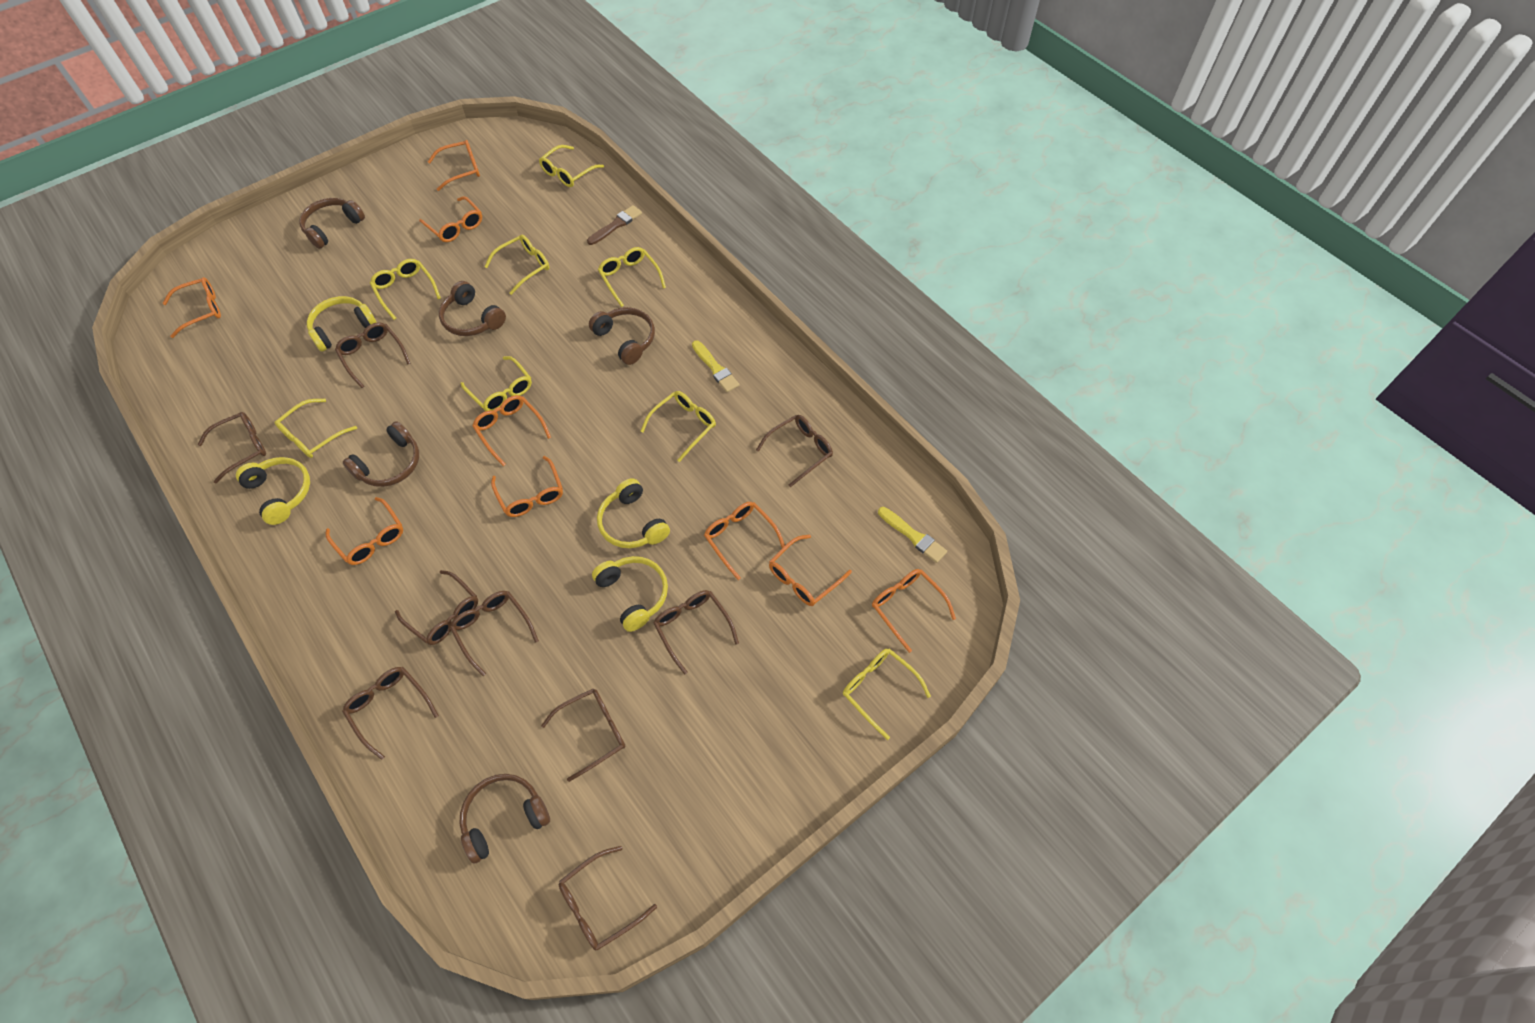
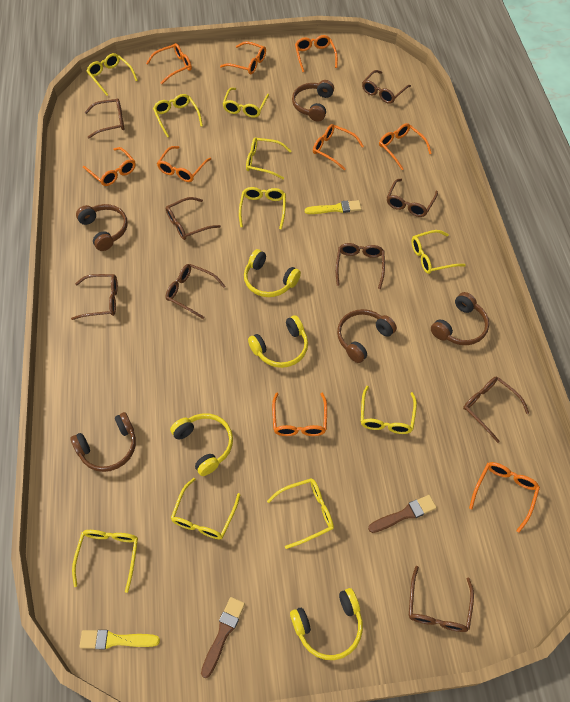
brown brush: [587,205,642,245] = 1 -> [201,597,245,678] [368,495,437,533] = 2
yellow glasses: [274,399,357,458] [370,259,441,320] [461,356,532,411] [484,235,550,295] [539,145,604,187] [598,247,666,307] [640,391,716,462] [843,648,931,740] = 8 -> [72,530,138,593] [87,53,138,96] [153,94,203,138] [171,478,240,540] [223,88,269,118] [239,187,286,230] [246,138,291,179] [267,478,334,549] [361,386,417,434] [412,230,466,274] = 10

